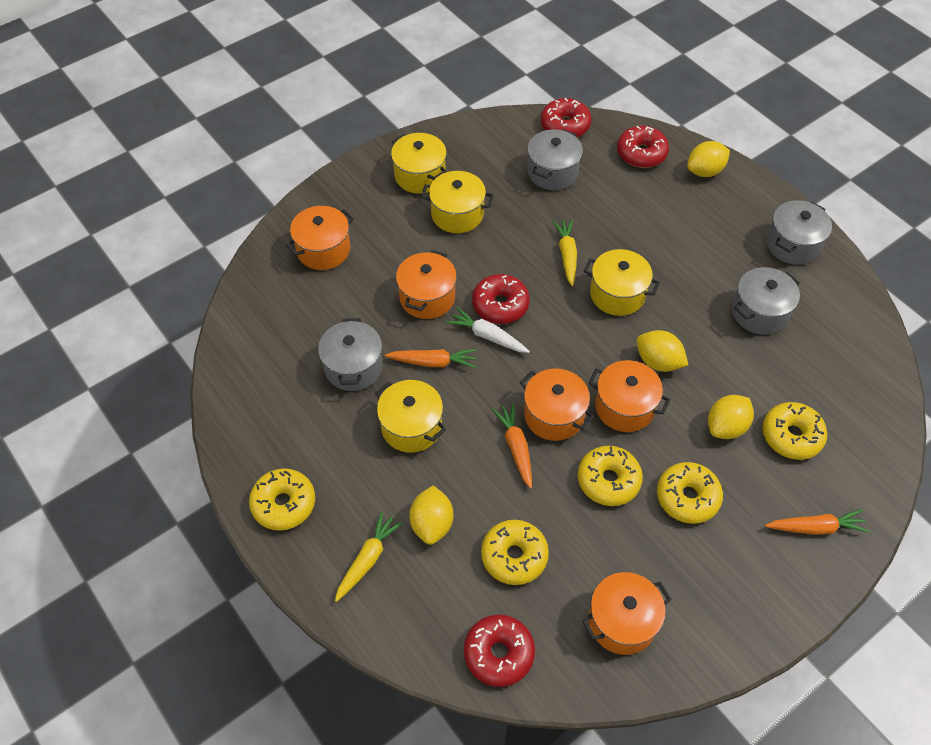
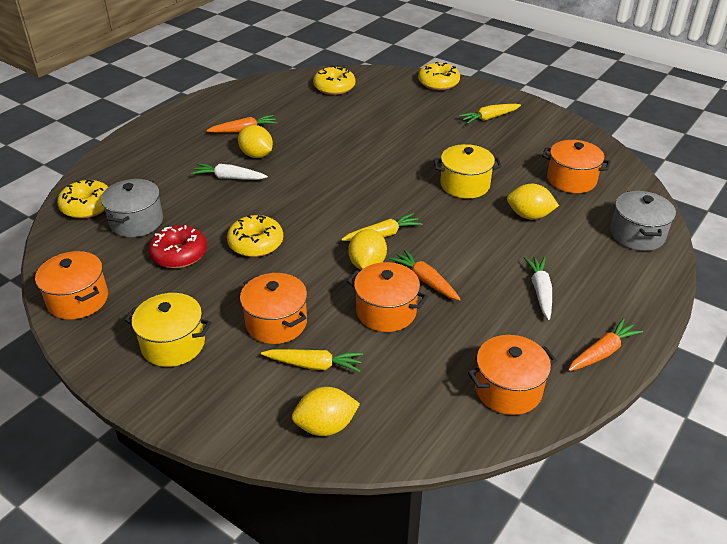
grey pot: [318,318,383,391] [527,129,583,190] [732,267,800,335] [766,201,832,265] = 4 -> [101,179,163,237] [610,191,676,251] = 2
red donut: [464,615,535,687] [472,274,530,324] [541,98,592,138] [617,126,669,168] = 4 -> [148,225,207,268] = 1
white carrot: [446,307,530,353] = 1 -> [191,163,268,180] [524,257,552,320] = 2
yellow carrot: [335,511,403,602] [552,219,577,286] = 2 -> [261,349,363,372] [341,213,423,241] [459,104,521,124] = 3
yellow donut: [249,468,315,531] [481,520,549,585] [578,446,643,506] [657,462,723,524] [762,402,827,460] = 5 -> [57,180,108,219] [227,215,283,257] [313,66,355,95] [418,61,460,90] = 4
yellow pot: [375,380,446,453] [391,133,447,194] [421,171,493,233] [584,249,660,316] = 4 -> [125,293,212,367] [433,144,502,199] = 2

